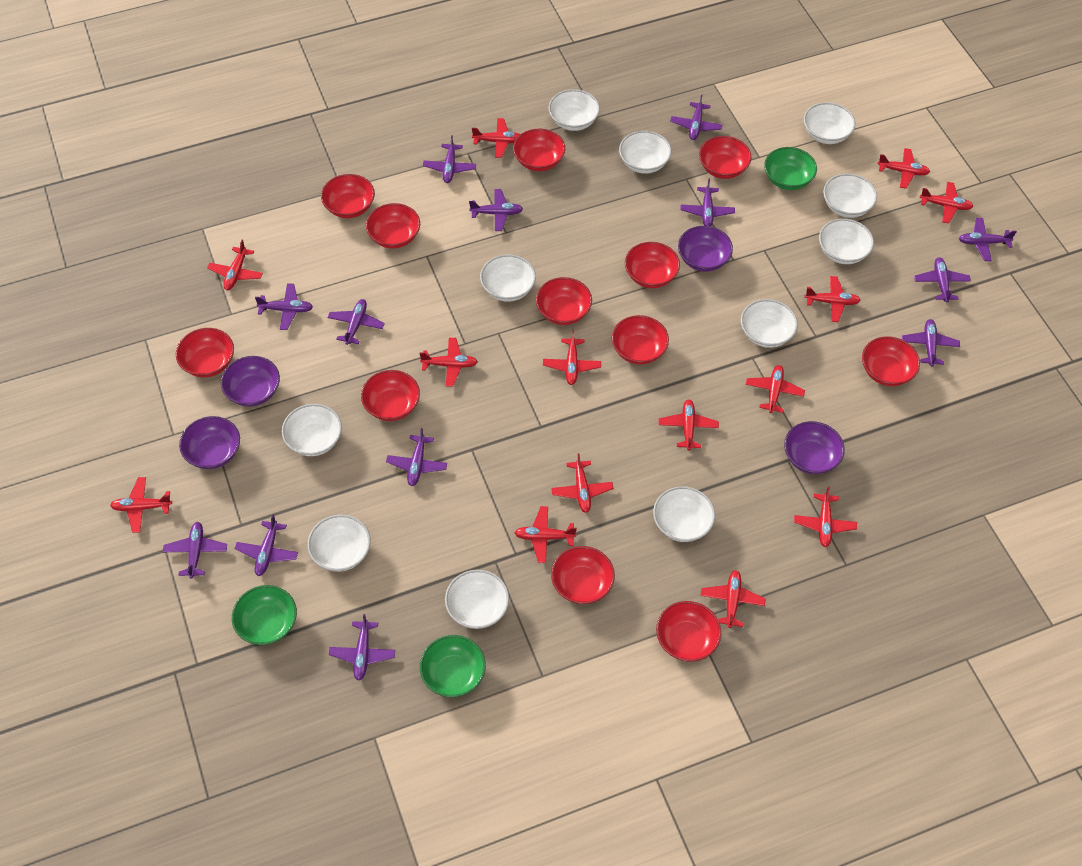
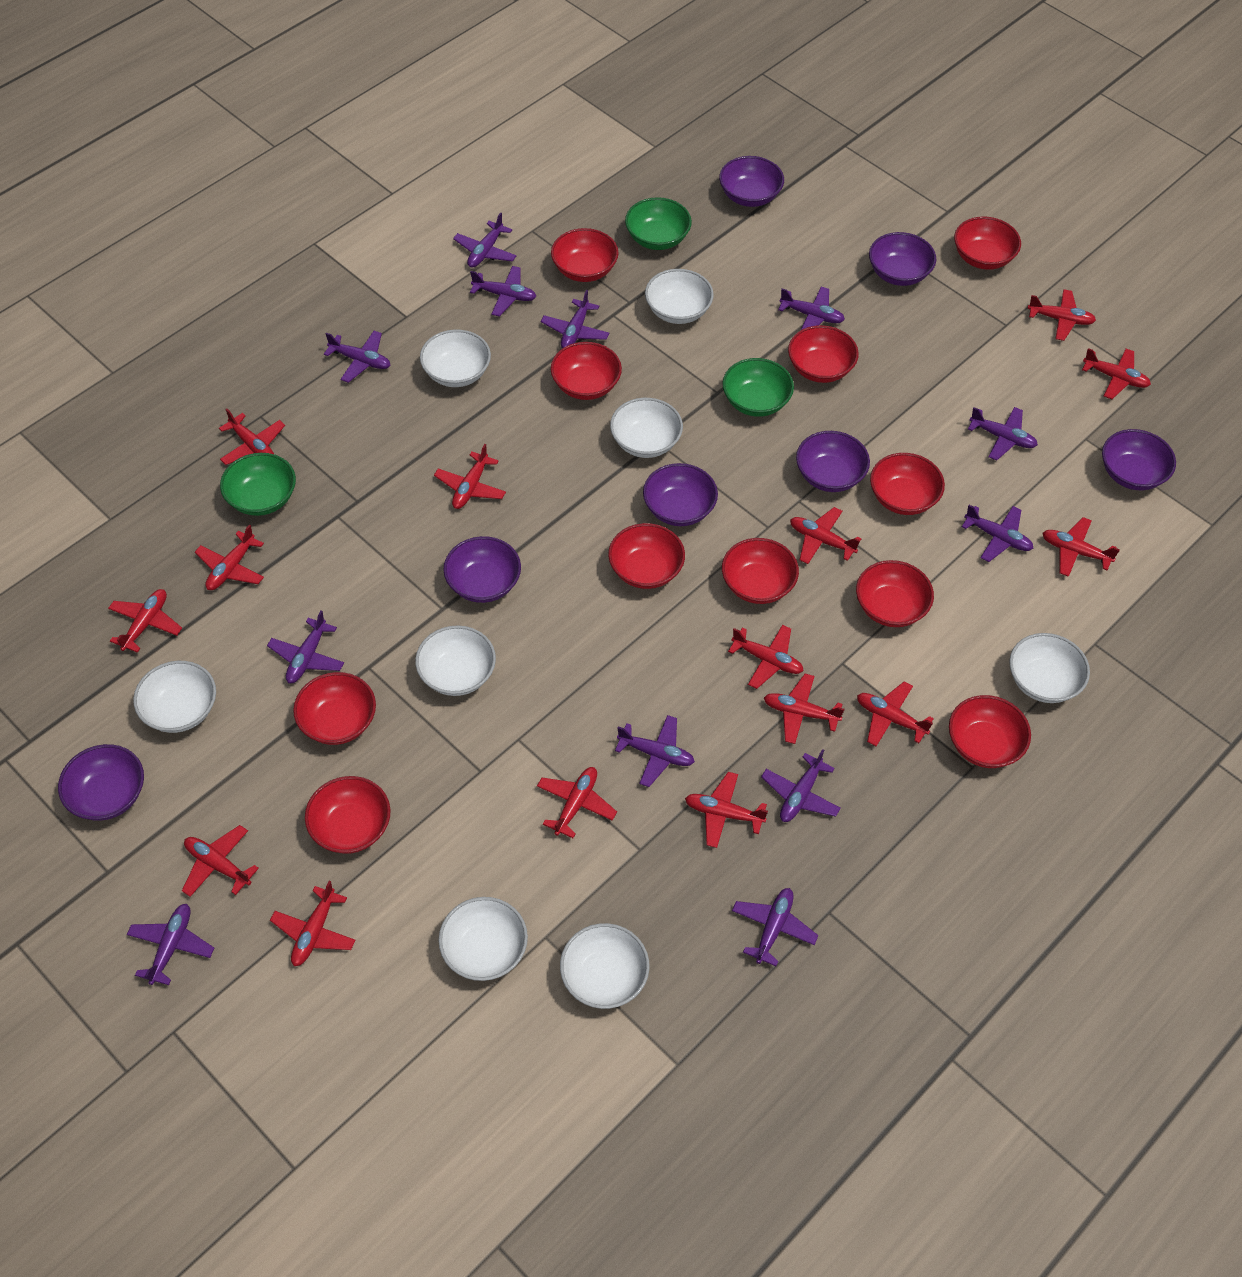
purple bowl: [179,416,240,469] [221,356,280,407] [678,226,733,272] [784,421,845,474] = 4 -> [58,744,144,821] [443,536,521,603] [643,463,718,526] [719,156,784,207] [796,431,870,492] [869,232,936,286] [1102,429,1176,490] = 7
purple plane: [163,522,227,579] [235,514,298,576] [255,283,313,330] [328,299,385,345] [329,614,395,681] [386,428,447,486] [423,135,476,183] [469,189,523,231] [670,94,722,140] [681,178,735,226] [902,319,960,366] [914,257,971,302] [959,218,1017,261] = 13 -> [127,904,214,985] [267,611,344,683] [324,331,391,383] [453,212,517,268] [470,266,537,317] [541,290,610,349] [615,715,695,787] [732,888,818,966] [761,749,841,822] [778,287,845,331] [962,505,1034,562] [968,407,1038,461] = 12
red bowl: [176,328,234,377] [321,174,375,218] [361,370,420,421] [366,203,420,249] [513,129,565,171] [536,277,592,325] [551,546,615,604] [612,315,669,364] [625,242,680,288] [656,601,721,662] [699,136,752,179] [862,336,920,386] = 12 -> [293,672,376,745] [305,776,391,854] [551,228,619,282] [551,342,622,400] [608,523,685,589] [722,538,799,604] [788,325,859,383] [856,560,934,627] [870,453,945,515] [949,695,1031,768] [954,216,1021,270] = 11
red plane: [110,477,172,533] [207,240,263,290] [419,338,478,387] [472,118,520,158] [514,506,577,563] [543,330,601,385] [551,453,614,513] [659,400,719,450] [700,570,766,628] [746,365,805,413] [794,486,857,547] [805,276,861,322] [878,148,930,189] [920,182,973,223] = 14 -> [108,589,182,653] [182,825,259,897] [195,525,264,590] [219,408,285,465] [270,881,356,966] [434,444,506,509] [537,767,617,838] [685,772,768,848] [728,625,804,689] [764,674,845,744] [790,507,861,564] [857,681,934,746] [1027,289,1096,341] [1042,517,1120,577] [1082,348,1151,399] = 15
white bowl: [282,404,342,456] [308,515,371,572] [445,570,509,629] [480,255,536,302] [548,89,600,131] [619,131,671,174] [653,486,715,542] [741,299,798,348] [804,102,855,144] [819,219,874,264] [823,174,877,218] = 11 -> [133,661,216,733] [415,625,496,696] [420,330,491,387] [438,897,528,981] [560,923,650,1009] [610,398,683,458] [645,269,714,324] [1009,633,1090,703] = 8

